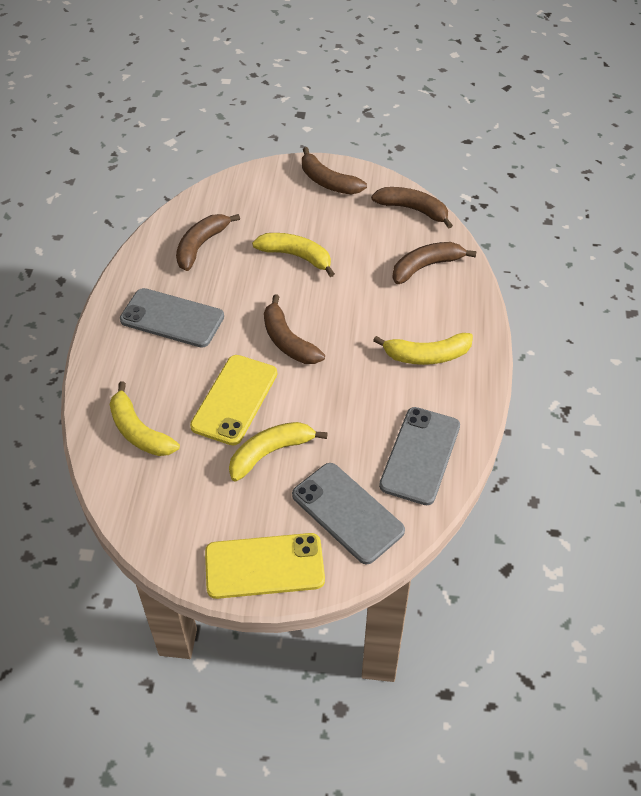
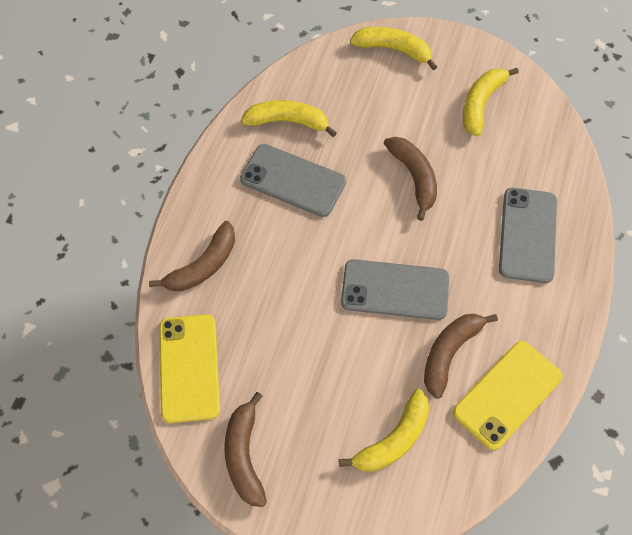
brown banana: [176,214,240,271] [264,294,325,364] [302,147,367,194] [371,187,453,229] [392,242,477,284] = 5 -> [149,221,235,291] [224,392,267,507] [384,137,437,221] [424,314,498,399] = 4

